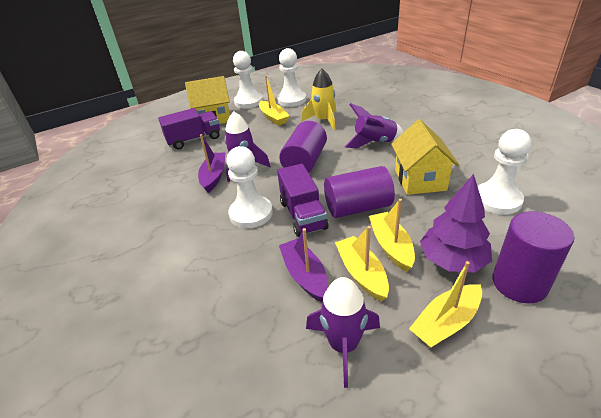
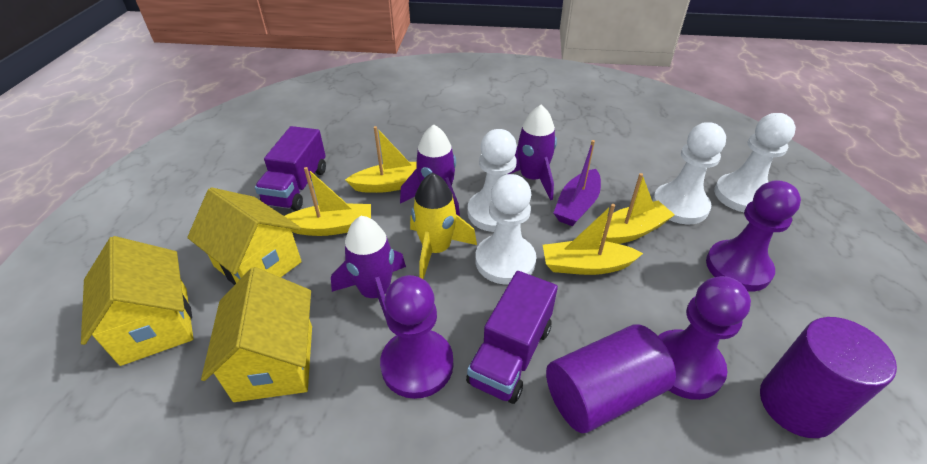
purple boat: [198,134,225,193] [279,228,328,302] = 2 -> [553,140,601,226] = 1
purple cylinder: [279,121,327,173] [324,166,395,218] [493,211,575,304] = 3 -> [546,325,676,433] [760,317,897,438] = 2
purple pawn: none = 0 -> [380,275,453,399] [658,276,751,400] [706,180,801,292] = 3
purple tree: [420,174,492,272] = 1 -> none = 0
yellow house: [185,76,230,124] [391,119,459,195] = 2 -> [81,236,193,366] [187,187,302,285] [201,267,312,402] = 3

